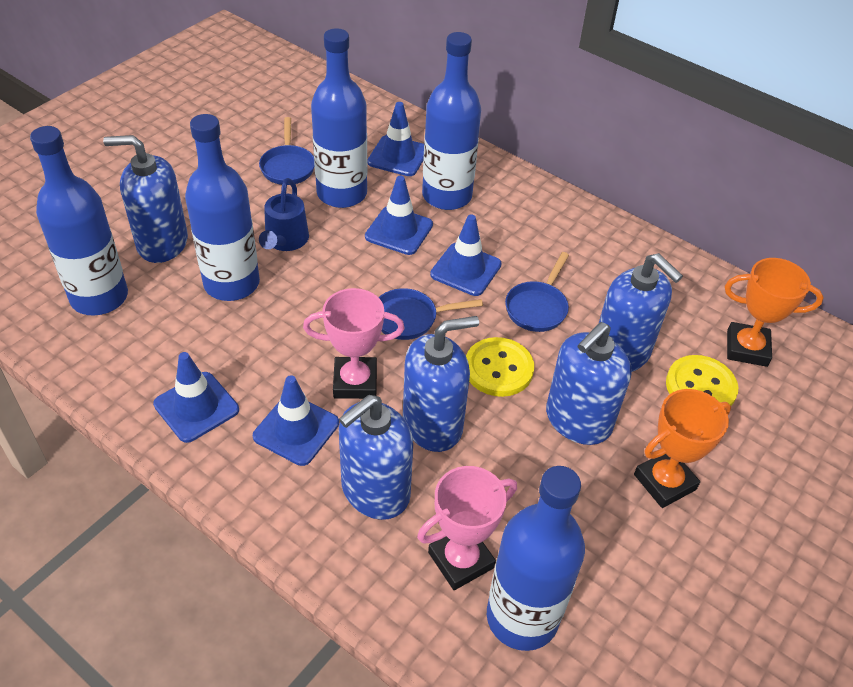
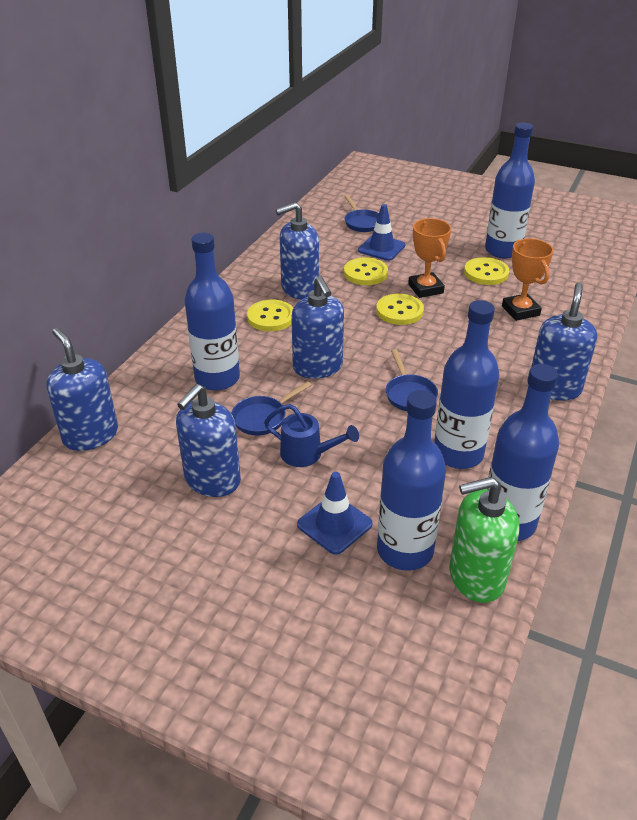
blue traffic cone: [153,352,239,443] [253,375,339,466] [365,176,433,255] [367,102,424,176] [430,214,502,296] = 5 -> [297,472,373,555] [358,204,405,261] = 2
green soap dispenser: none = 0 -> [449,477,520,603] = 1
pink trophy: [303,288,405,399] [417,466,517,590] = 2 -> none = 0
yellow button: [466,337,534,397] [666,355,738,406] = 2 -> [247,300,293,331] [344,257,388,285] [376,294,424,325] [464,257,509,285] = 4

